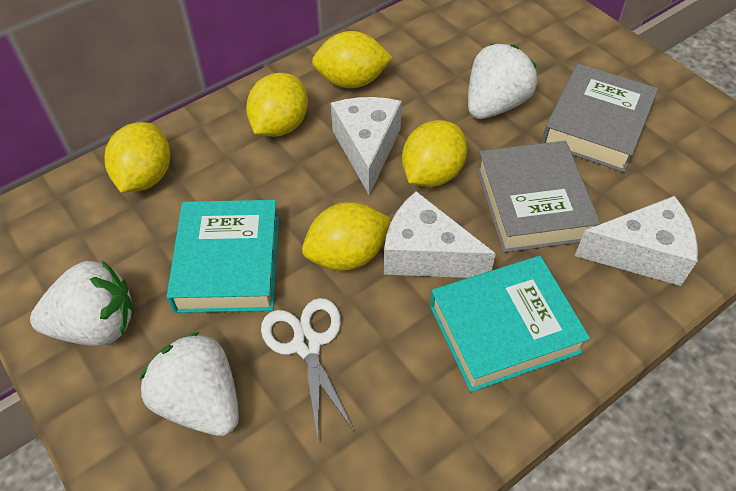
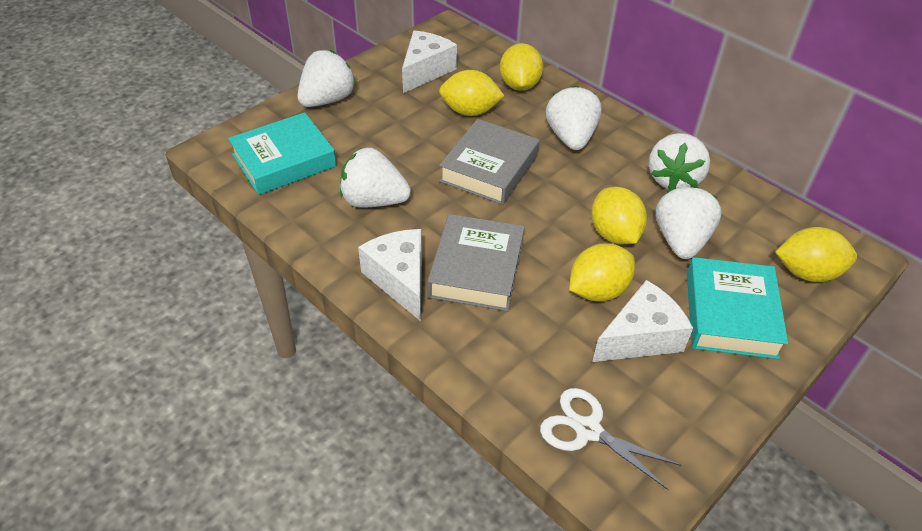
white strawberry: [30,261,134,346] [140,332,239,436] [468,44,537,119] = 3 -> [298,50,356,107] [340,148,411,207] [546,85,602,150] [649,133,710,190] [656,186,722,259] = 5

